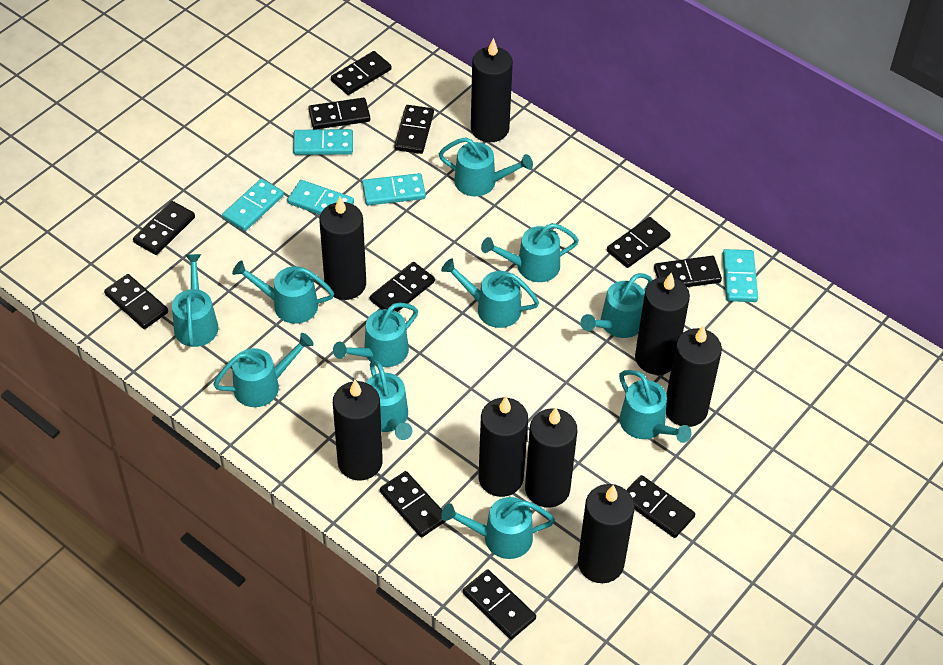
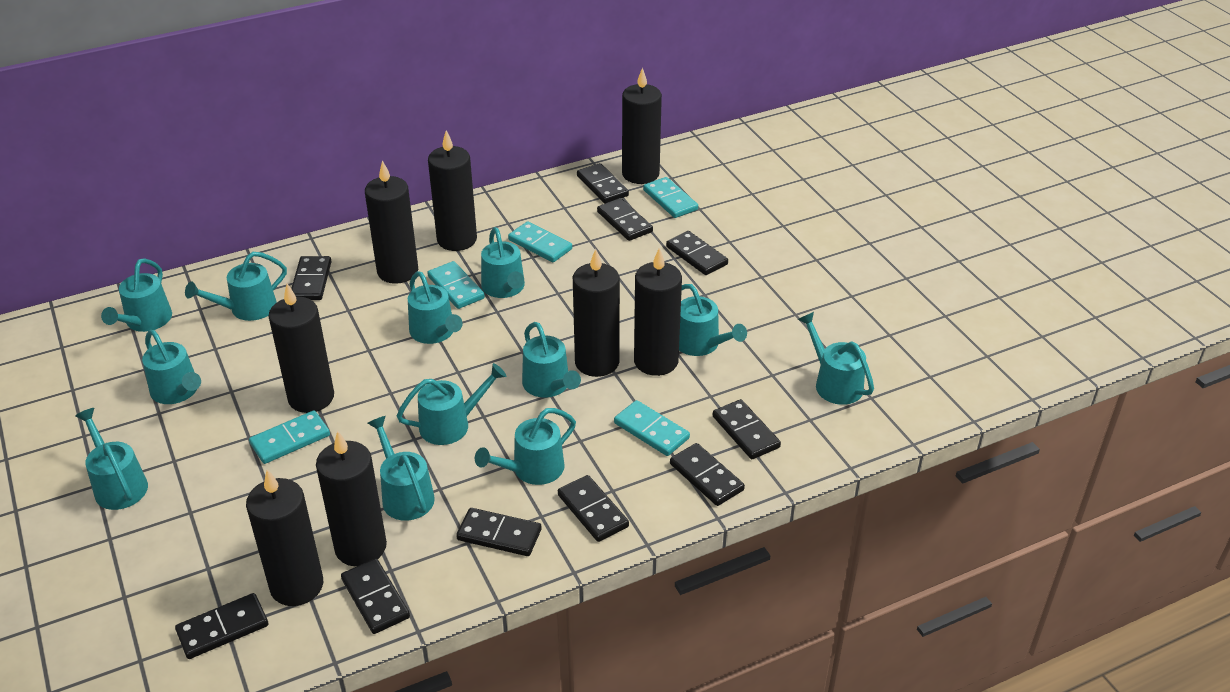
black domino: [104,274,168,329] [133,201,195,255] [308,98,370,130] [331,51,392,95] [370,262,435,312] [380,471,446,537] [394,105,434,154] [463,569,536,640] [607,217,671,268] [627,475,695,538] [654,256,722,287] = 11 -> [175,593,268,659] [291,256,332,300] [341,558,410,634] [456,508,542,556] [558,475,629,542] [577,163,629,203] [597,198,653,241] [666,231,728,275] [670,443,745,506] [713,399,781,459] = 10
turquoise watering can: [172,254,219,347] [213,333,314,407] [232,260,334,324] [333,303,418,367] [366,360,412,440] [439,137,533,196] [441,259,539,328] [441,497,555,559] [481,223,579,282] [581,273,652,338] [619,370,692,443] = 11 -> [75,408,148,510] [101,258,172,332] [142,330,201,404] [185,252,287,321] [368,416,435,521] [397,363,506,445] [408,271,463,344] [475,408,576,485] [481,227,525,298] [522,322,581,398] [679,284,747,356] [798,312,874,405] = 12

